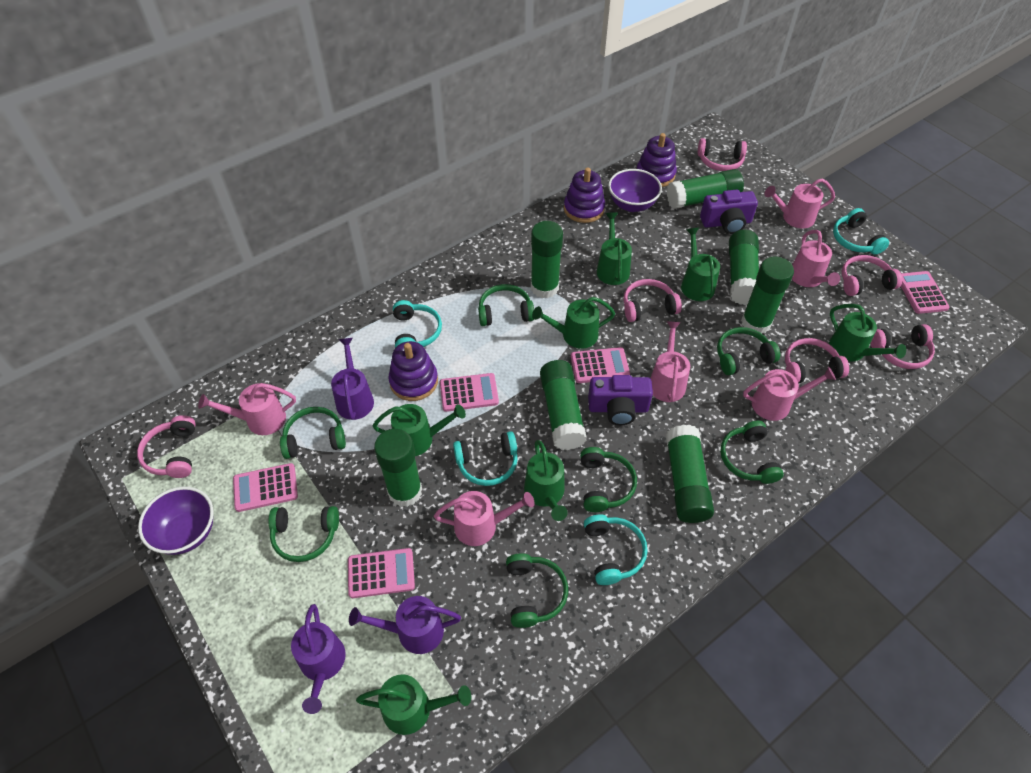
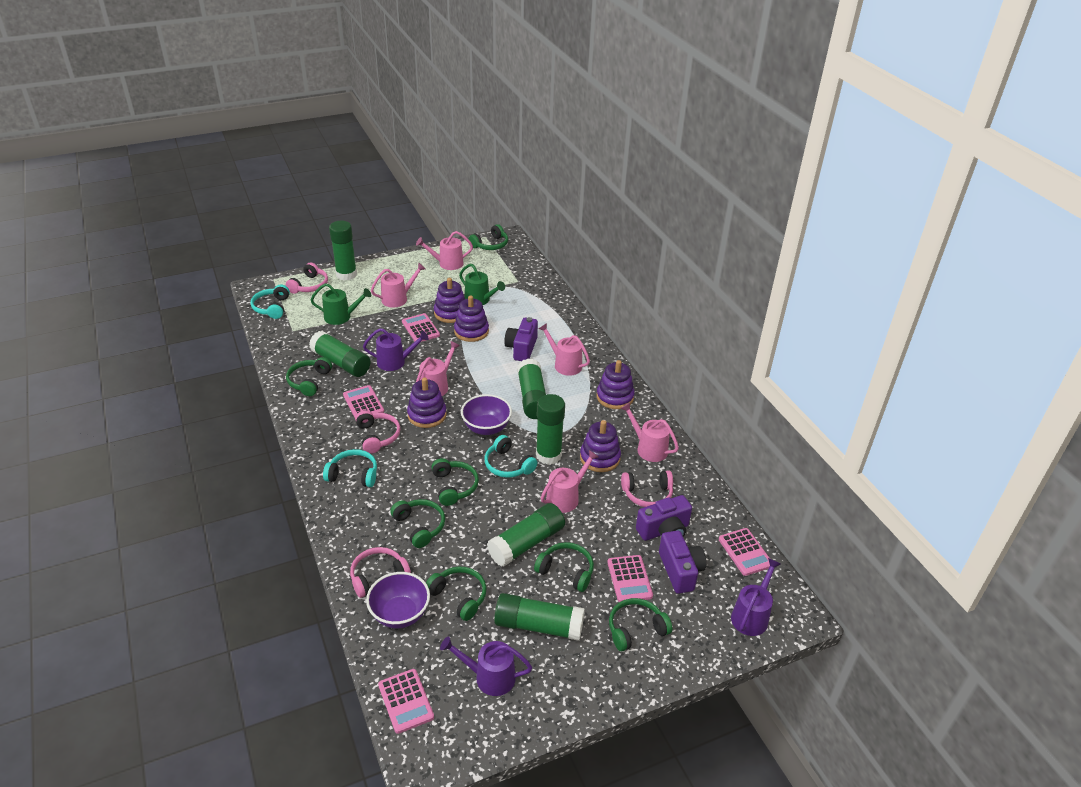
green glue stick: [374,429,422,507] [531,221,563,298] [540,360,587,450] [666,425,714,523] [667,169,744,209] [729,230,759,305] [741,257,794,334] = 7 -> [309,331,370,377] [329,221,357,280] [487,503,565,567] [494,593,585,641] [517,358,546,419] [536,394,565,465] = 6
green watering can: [356,674,471,735] [373,404,466,456] [524,440,568,521] [532,297,615,349] [597,212,632,285] [681,228,720,301] [829,304,906,362] = 7 -> [311,283,371,325] [459,264,505,305] = 2
pink headphones: [137,415,196,478] [624,279,682,322] [698,138,747,171] [785,338,849,383] [842,255,902,296] [870,324,935,369] = 6 -> [286,263,328,294] [350,547,411,598] [355,410,400,454] [621,470,673,507] = 4
purple camera: [588,375,653,425] [700,190,758,234] = 2 -> [504,317,538,361] [636,495,692,541] [659,530,706,594] = 3
purple stacking toy: [388,341,438,401] [564,168,605,223] [637,133,677,187] = 3 -> [407,377,447,428] [434,278,465,323] [454,296,489,342] [580,420,621,472] [596,360,635,409] = 5
turquoise headphones: [393,300,442,348] [453,431,518,486] [584,514,648,585] [833,208,889,255] = 4 -> [251,284,290,319] [323,449,377,487] [484,435,537,478] = 3

